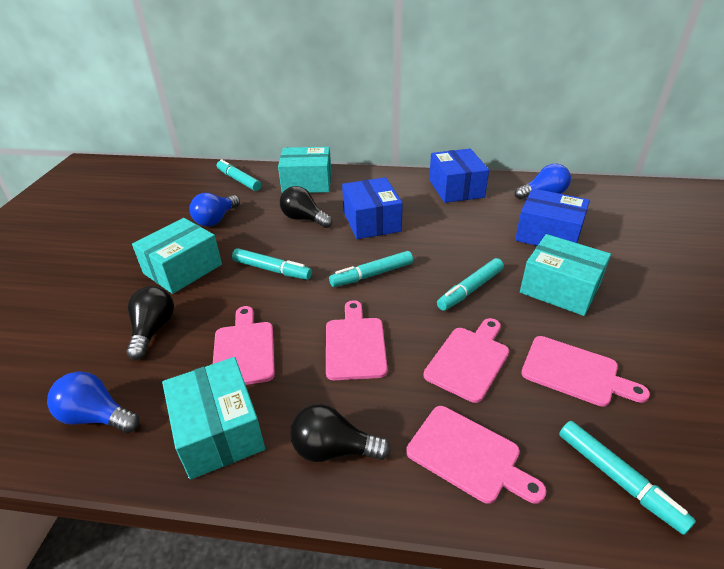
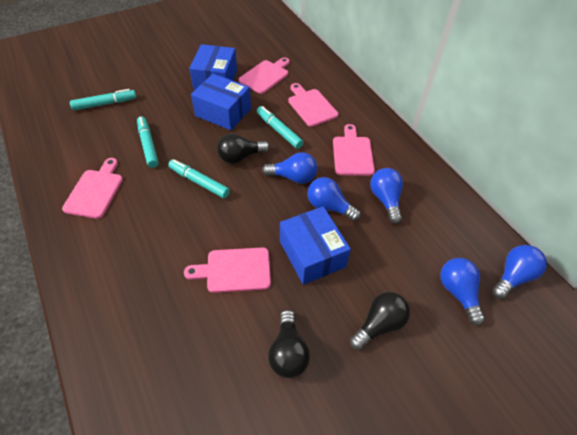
blue light bulb: [47,371,140,433] [189,193,240,226] [515,164,571,199] = 3 -> [262,152,317,184] [308,177,361,221] [370,168,403,224] [440,258,485,326] [492,245,547,299] = 5
turquoise box: [132,218,222,294] [162,357,265,480] [278,147,331,193] [520,234,611,316] = 4 -> none = 0
turquoise marker: [217,159,261,191] [232,248,312,280] [329,251,413,287] [437,258,504,311] [559,421,696,535] = 5 -> [70,89,136,111] [137,116,159,168] [168,159,230,198] [257,106,304,149] = 4

